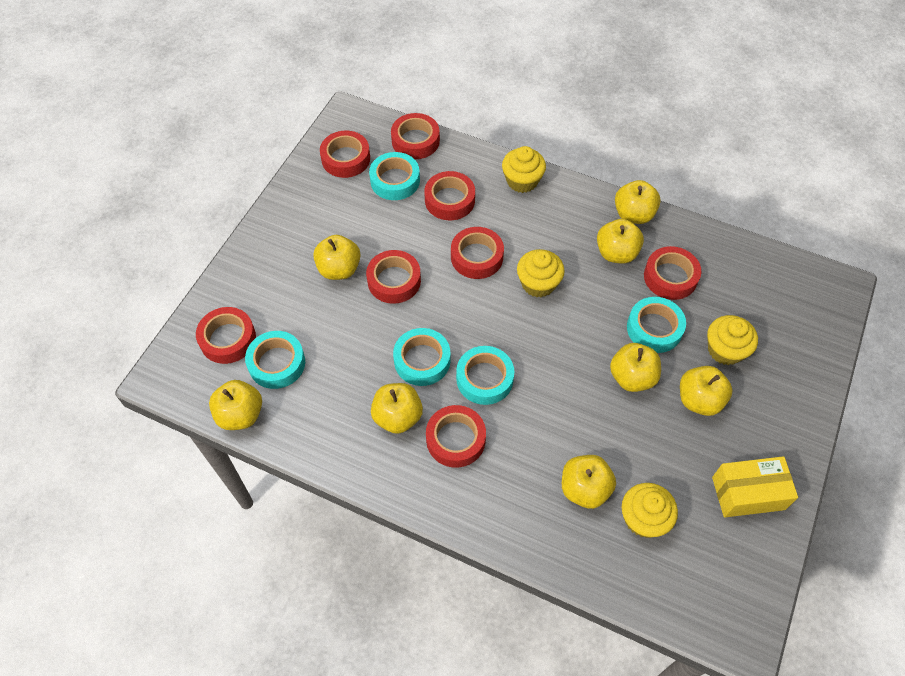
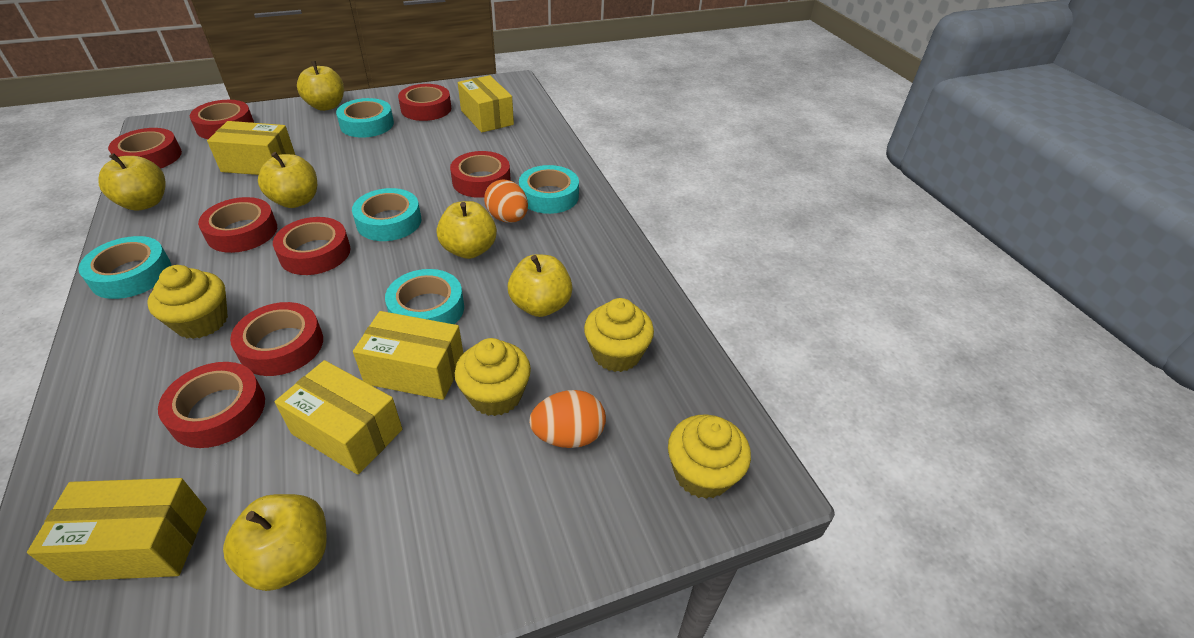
orange egg: none = 0 -> [484,179,528,223] [529,390,606,448] = 2
yellow apple: [209,380,262,430] [313,235,361,280] [371,383,423,434] [562,455,616,509] [597,219,644,264] [610,343,661,392] [615,180,661,224] [680,366,733,416] = 8 -> [98,153,166,211] [223,494,327,591] [258,152,317,208] [297,61,344,111] [437,201,497,259] [508,254,573,317] = 6
yellow box: [712,456,798,517] = 1 -> [27,478,207,581] [207,121,295,175] [275,360,402,475] [353,311,463,400] [458,75,514,133] = 5

